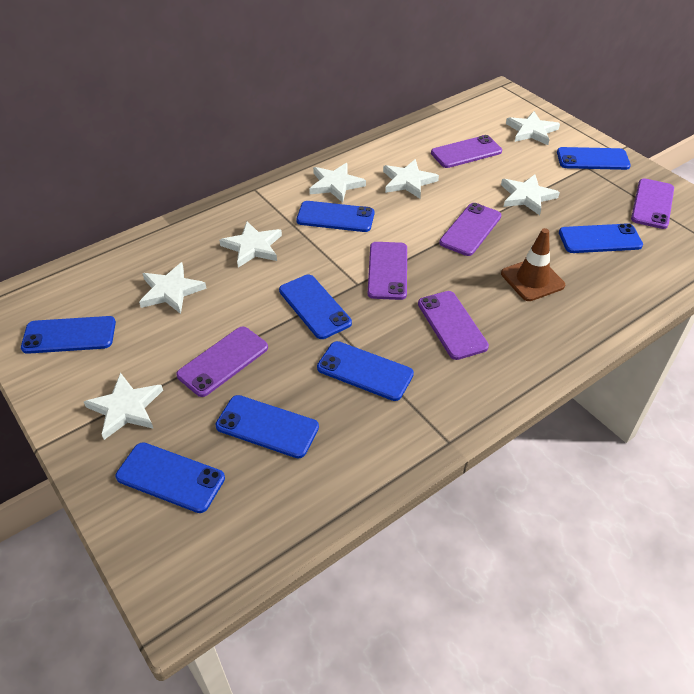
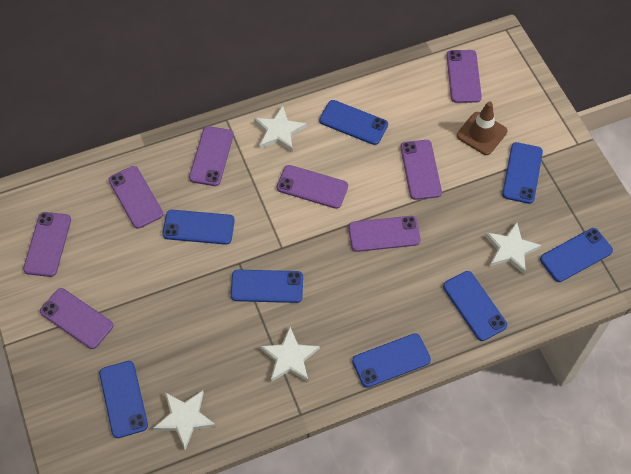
purple phone: [176,326,268,397] [368,242,407,300] [418,291,489,360] [431,135,502,168] [439,203,501,256] [631,178,674,229] = 6 -> [23,212,71,277] [40,288,113,349] [108,166,163,229] [189,126,234,186] [277,165,348,209] [348,216,421,252] [401,140,442,200] [447,50,482,103] = 8
white star: [84,372,163,440] [139,262,207,314] [219,221,282,268] [309,163,366,203] [383,159,439,198] [501,174,560,215] [506,111,560,145] = 7 -> [153,390,216,450] [254,106,306,151] [260,327,320,382] [485,222,542,274] = 4

